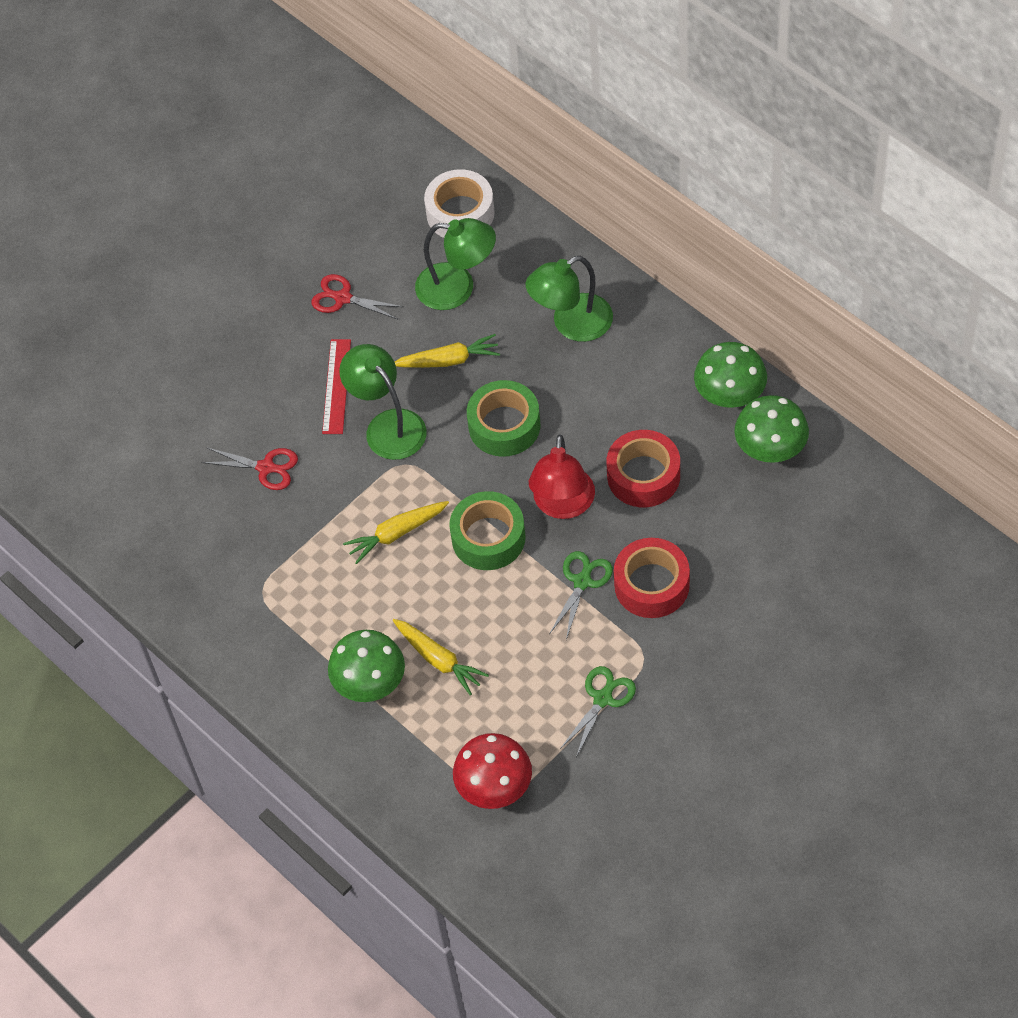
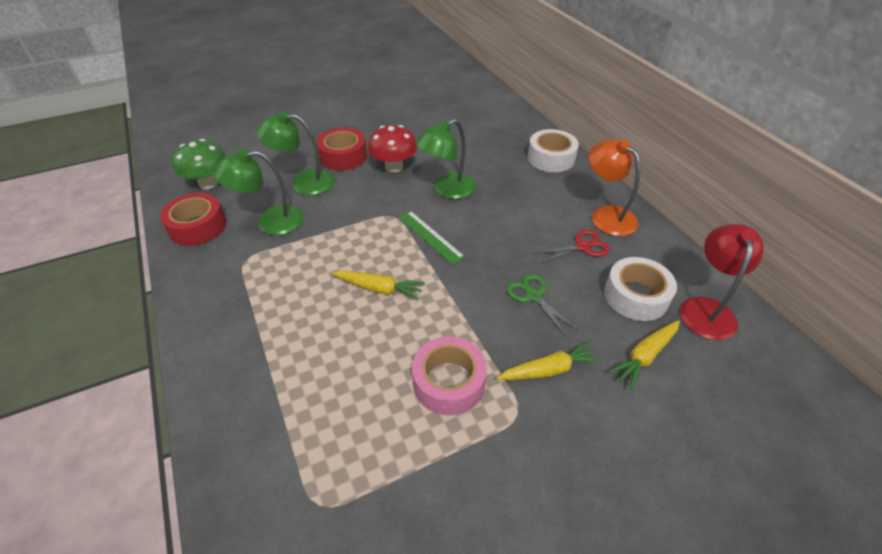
green mushroom: [328,630,405,702] [694,342,767,408] [734,395,809,463] = 3 -> [172,139,226,189] = 1
green ruler: none = 0 -> [398,211,465,265] = 1
green scissors: [550,551,613,640] [560,666,636,757] = 2 -> [506,274,579,337] = 1
green tape: [449,491,526,570] [467,380,540,457] = 2 -> none = 0
orange lamp: none = 0 -> [589,139,640,236] = 1
pink tape: none = 0 -> [412,336,487,416] = 1
red ruler: [322,339,351,434] = 1 -> none = 0
red scissors: [201,447,298,490] [311,274,403,319] = 2 -> [534,230,610,264] = 1
white tape: [424,169,495,238] = 1 -> [528,129,579,172] [604,257,677,321] = 2

